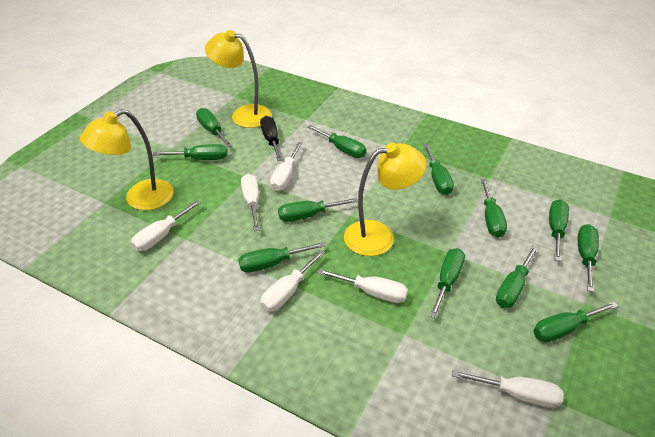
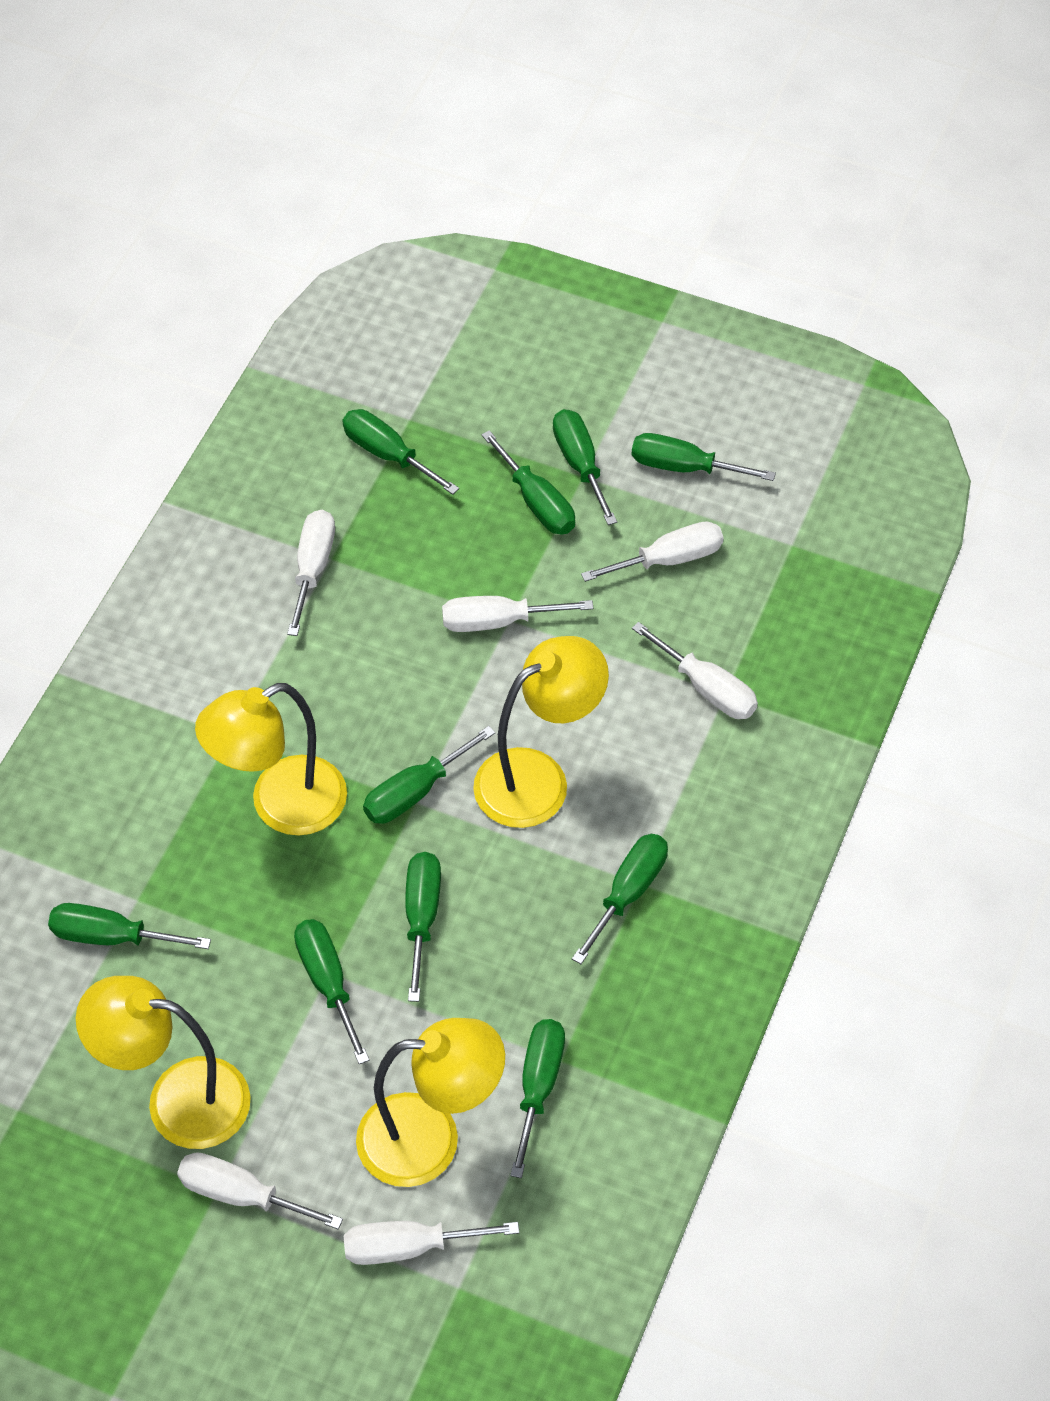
black screwdriver: [260,116,282,161] = 1 -> none = 0
green screwdriver: [153,144,227,160] [196,108,232,147] [238,242,325,273] [278,198,358,222] [307,125,366,158] [423,144,454,195] [429,248,465,319] [481,179,507,238] [496,245,539,308] [533,302,618,342] [549,199,569,261] [578,224,599,292] = 12 -> [48,903,211,949] [294,919,369,1064] [342,409,459,495] [363,726,495,824] [405,852,441,1002] [481,430,575,535] [510,1019,565,1178] [553,409,617,525] [572,834,668,964] [631,433,776,481] = 10
yellow lamp: [80,109,174,210] [205,30,272,128] [344,143,427,256] = 3 -> [76,976,251,1149] [195,683,347,835] [356,1018,505,1187] [473,636,609,828] = 4

